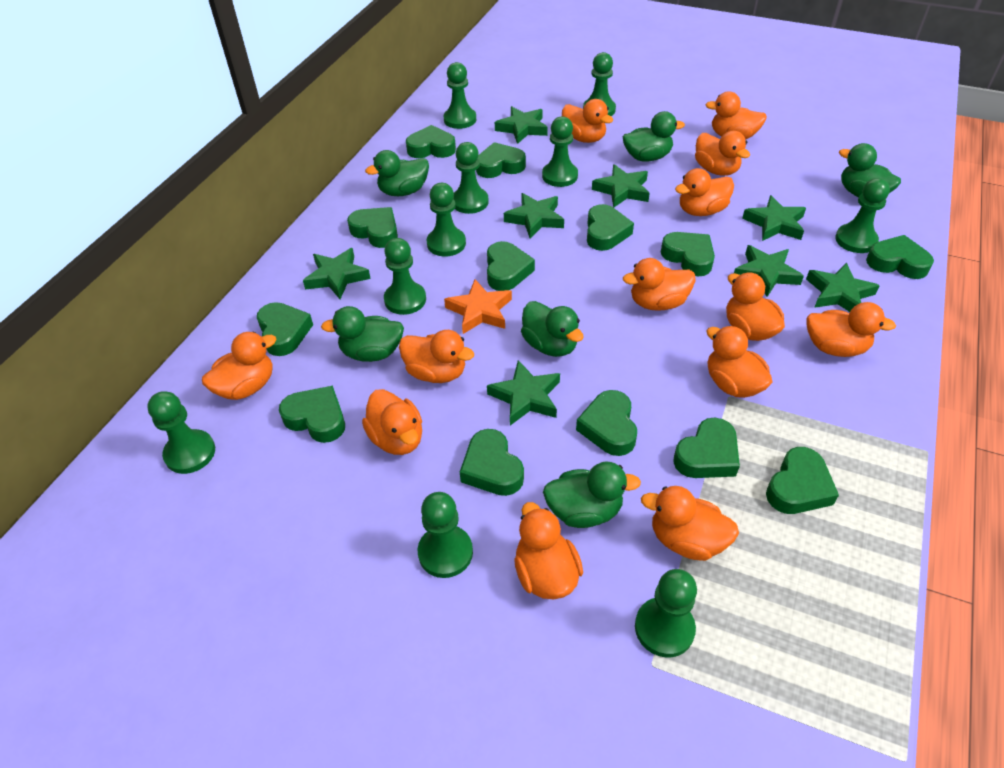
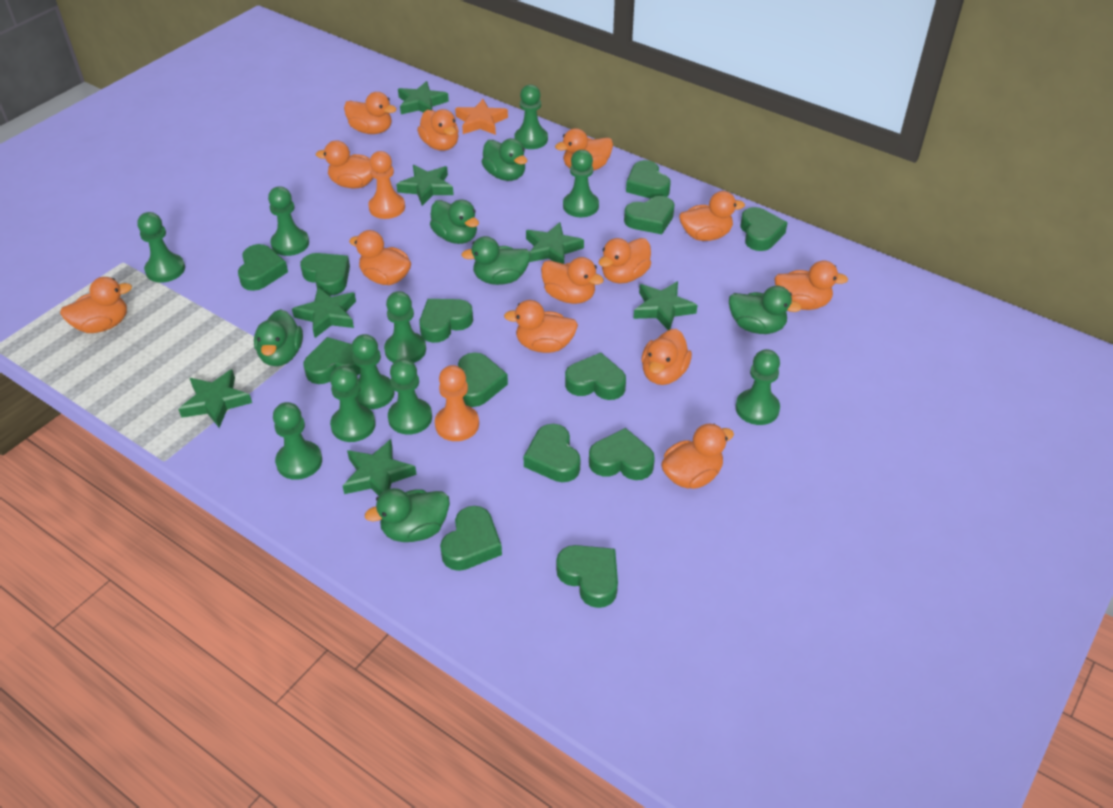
green star: [303,248,371,299] [487,360,560,426] [495,106,548,144] [504,193,564,239] [592,164,650,208] [734,245,804,297] [742,195,806,241] [806,263,880,312] = 8 -> [178,369,252,428] [292,287,356,338] [343,439,417,496] [396,165,454,206] [398,81,449,114] [526,222,584,264] [633,281,697,330] = 7
orange pawn: none = 0 -> [368,151,405,219] [435,365,479,441] = 2

